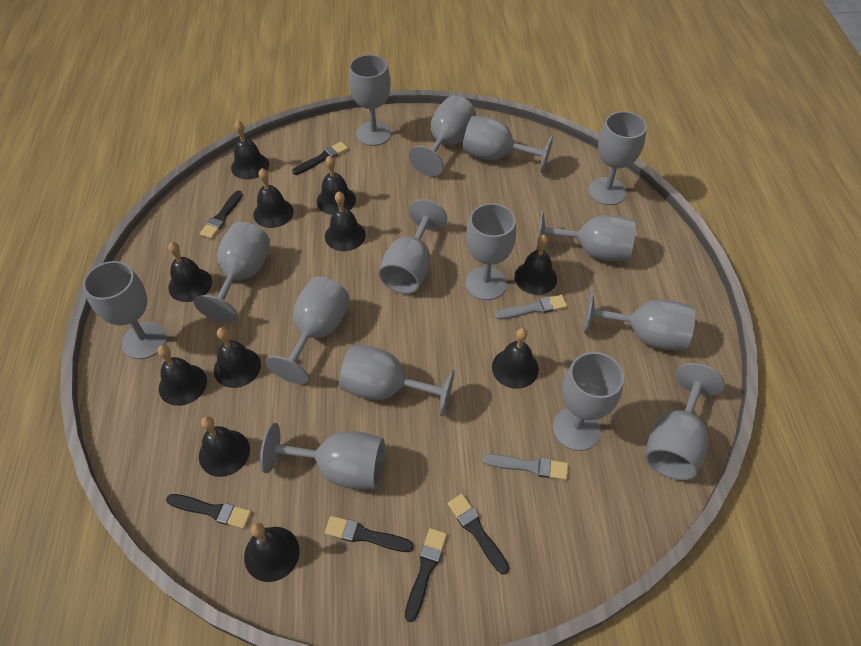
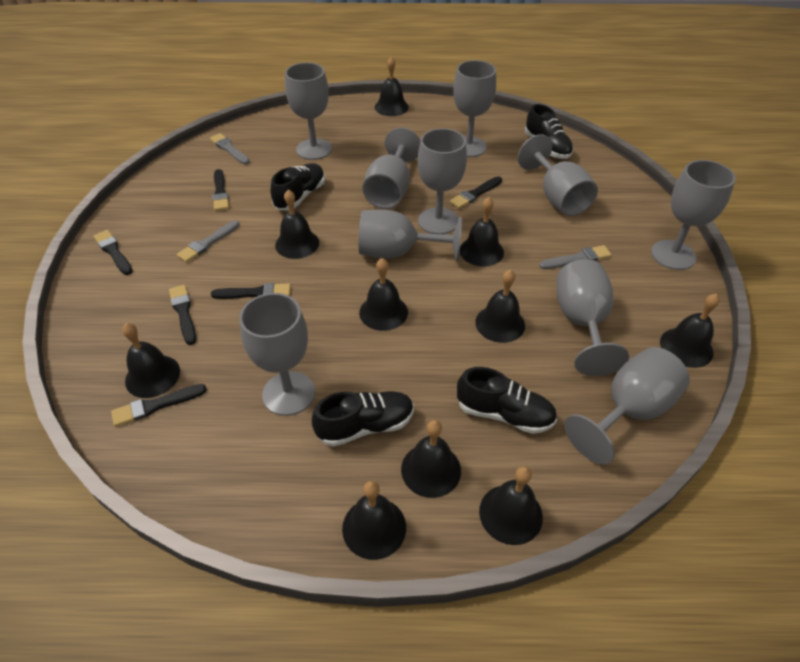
black bell: [158,345,207,406] [168,242,212,302] [199,416,250,477] [214,327,261,388] [231,121,269,180] [244,523,300,582] [253,168,294,228] [317,155,356,215] [325,191,366,251] [492,328,539,389] [514,235,557,295] = 11 -> [122,323,180,398] [275,190,319,259] [342,481,406,560] [359,258,408,331] [375,57,409,116] [401,420,461,498] [460,197,504,267] [475,270,525,343] [479,466,543,545] [660,294,720,368] = 10
black shoe: none = 0 -> [270,163,325,210] [312,391,414,446] [457,367,557,434] [525,104,573,159] = 4
grey brush: [483,454,568,480] [495,295,567,320] = 2 -> [177,220,240,262] [210,133,250,165] [539,245,611,269] = 3
grey goblet: [83,261,167,359] [194,222,270,323] [260,423,385,489] [265,277,350,384] [339,344,455,417] [349,54,391,146] [379,199,447,294] [409,95,476,177] [463,116,553,173] [465,203,516,300] [536,210,636,261] [553,352,624,451] [583,290,695,351] [588,111,647,205] [645,363,725,480] = 15 -> [239,293,315,416] [285,62,332,160] [359,209,462,262] [362,127,420,209] [418,128,467,234] [453,60,496,157] [518,134,598,216] [557,259,629,376] [564,347,690,465] [651,160,736,270] = 10

